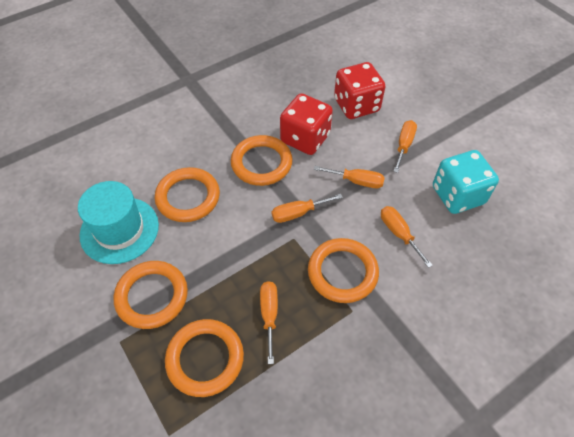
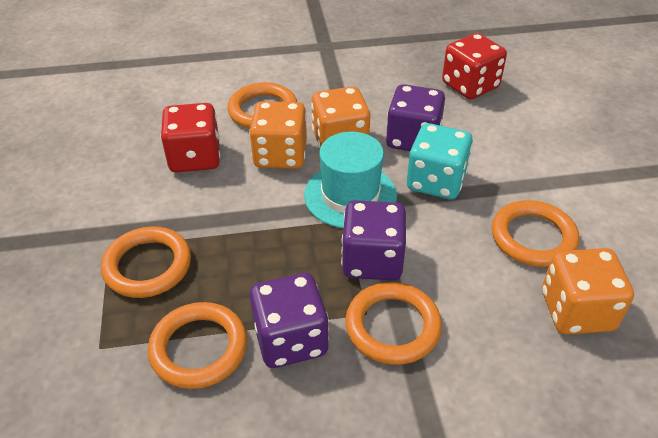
orange dice: none = 0 -> [249,101,307,169] [311,87,370,148] [542,248,634,335] = 3
orange screwdriver: [260,281,278,364] [272,194,343,223] [314,166,385,188] [381,206,433,268] [393,120,417,173] = 5 -> none = 0
purple dice: none = 0 -> [249,273,329,368] [341,200,406,281] [386,84,445,151] = 3

